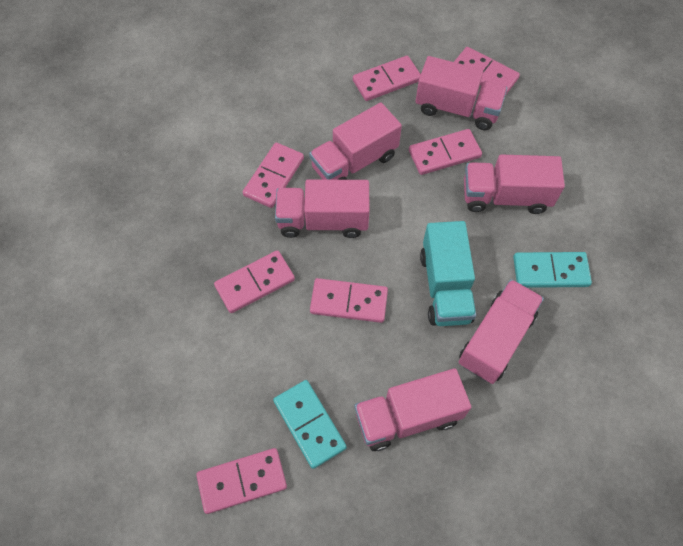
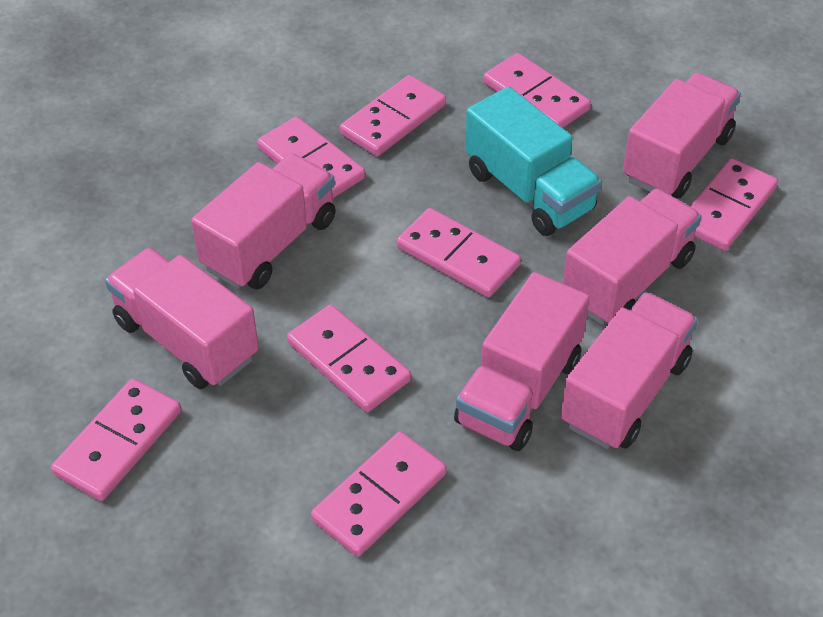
pink domino: [196,448,287,514] [214,250,295,313] [243,143,304,208] [310,278,388,323] [353,56,421,101] [409,129,482,175] [454,47,520,96] = 7 -> [51,378,181,501] [257,117,365,198] [287,305,411,412] [311,431,446,557] [340,75,446,156] [397,208,521,297] [483,53,591,128] [690,158,778,251] = 8
turquoise domino: [273,380,347,469] [513,252,592,288] = 2 -> none = 0

